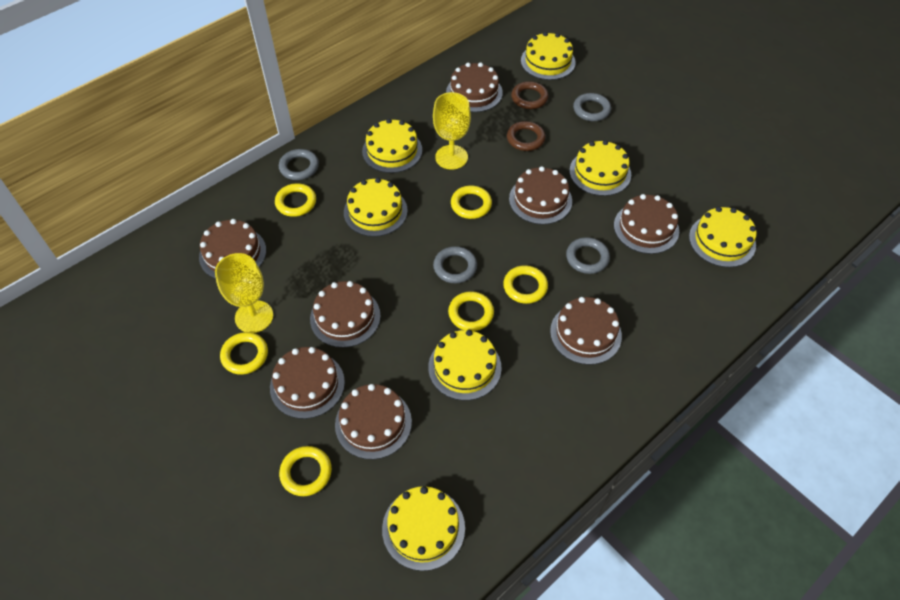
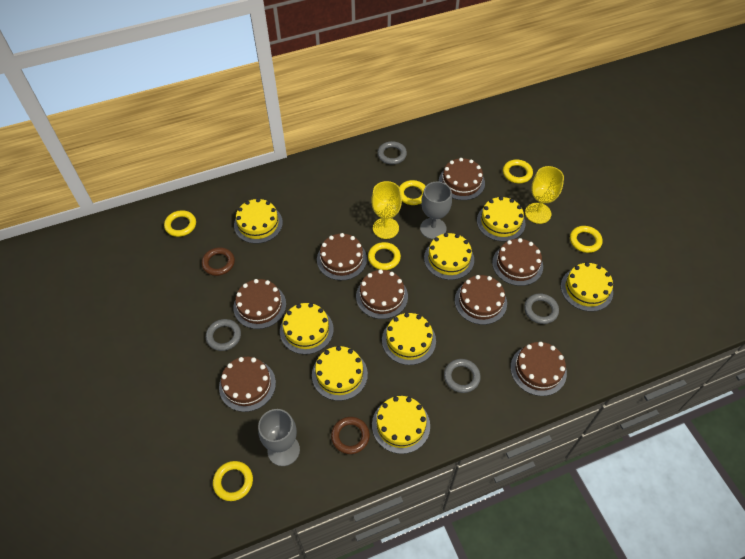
grey goblet: none = 0 -> [258,409,300,466] [420,182,452,239] = 2
yellow cake: [344,178,408,237] [362,119,422,173] [382,486,465,571] [428,330,502,400] [521,32,576,80] [569,140,631,196] [689,207,757,267] = 7 -> [234,198,283,244] [280,303,334,354] [312,346,368,401] [372,396,430,454] [382,313,436,365] [424,233,474,280] [477,196,526,242] [561,262,613,312] = 8

